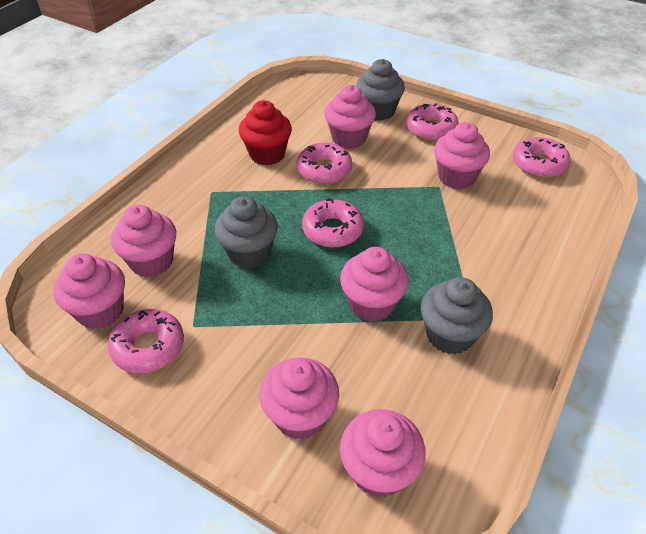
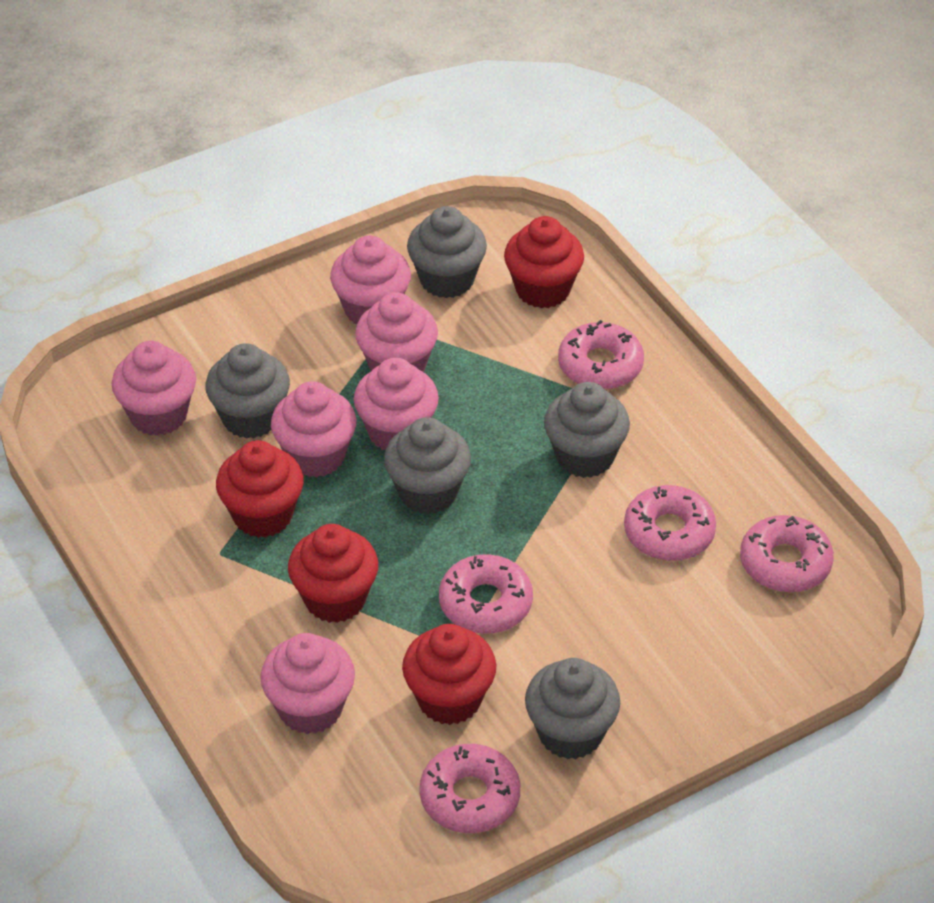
grey cupcake: [214,196,278,268] [356,59,405,121] [421,277,493,354] = 3 -> [205,343,290,439] [384,417,471,514] [407,206,487,298] [525,658,620,759] [544,382,630,478] = 5
pink cupcake: [53,253,125,329] [111,205,176,277] [259,357,339,440] [324,85,376,149] [340,247,409,322] [340,409,426,497] [434,122,490,189] = 7 -> [111,341,196,436] [260,633,355,734] [271,381,356,478] [330,236,411,324] [354,358,439,450] [355,292,438,372] = 6
red cupcake: [239,100,292,165] = 1 -> [216,440,304,538] [288,524,378,623] [402,624,496,725] [504,216,584,308] = 4

